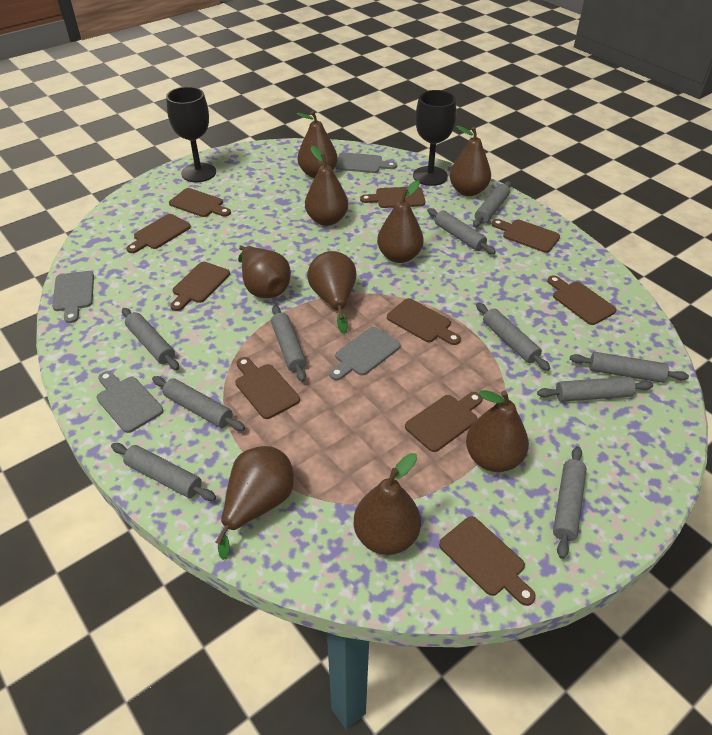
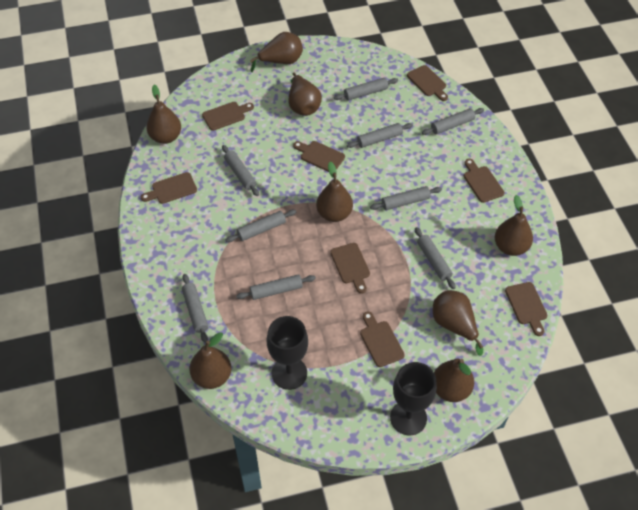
brown cutting board: [126,214,191,253] [169,188,231,217] [170,262,230,311] [235,357,300,419] [360,186,425,208] [387,298,461,345] [405,392,483,452] [439,516,536,606] [492,219,560,253] [547,276,617,325] = 10 -> [141,172,197,204] [202,102,254,131] [293,141,345,172] [330,243,370,294] [360,312,405,367] [407,65,448,101] [464,159,504,203] [505,282,547,336] = 8
brown pear: [215,446,294,560] [238,246,291,298] [296,111,338,178] [305,146,348,226] [307,251,356,334] [354,453,421,555] [377,180,424,263] [449,126,491,196] [466,390,529,472] = 9 -> [146,85,181,144] [190,332,231,389] [250,32,303,72] [288,72,322,116] [316,162,353,222] [433,290,483,356] [434,359,474,402] [495,195,533,256] = 8
grey cutting board: [52,271,94,323] [97,371,163,433] [329,327,400,380] [335,152,397,173] = 4 -> none = 0
grey rolling pin: [111,443,216,501] [122,308,179,370] [152,376,245,431] [271,305,307,382] [427,208,496,254] [473,181,511,227] [476,303,551,371] [537,377,653,402] [553,446,587,559] [570,352,689,383] = 10 -> [182,274,208,343] [222,145,259,196] [226,210,296,242] [236,274,316,300] [334,78,398,100] [347,123,413,148] [370,186,442,210] [415,227,456,289] [422,108,484,135] = 9

